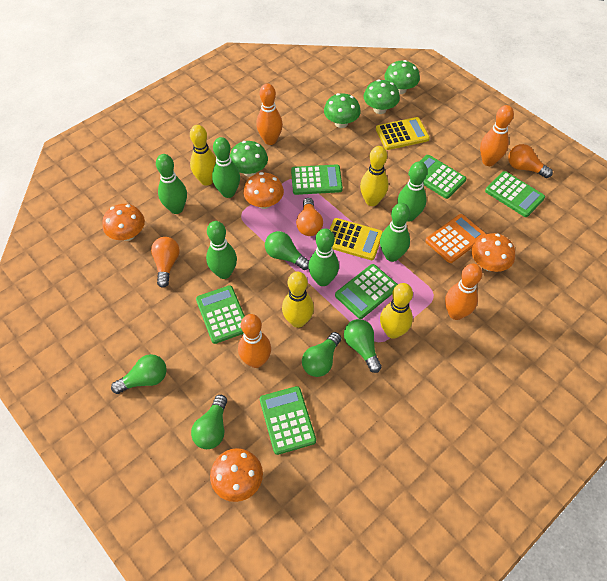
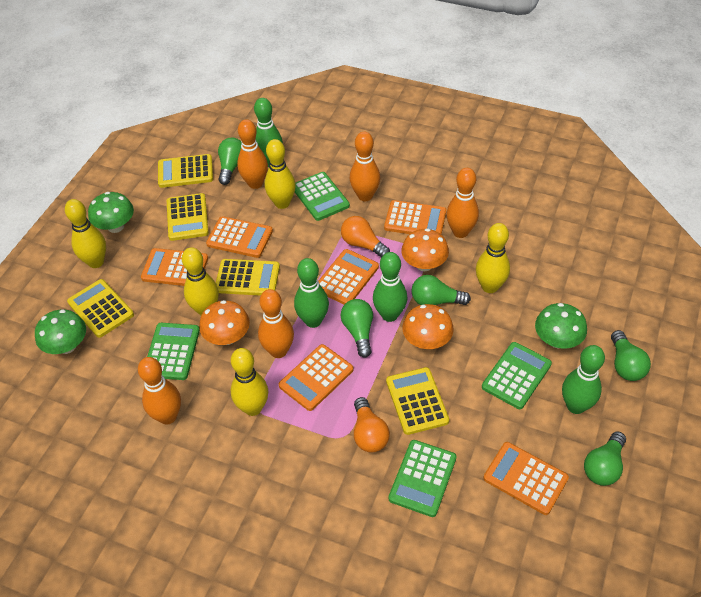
green bowling pin: [156,154,187,214] [206,221,237,279] [212,137,240,198] [308,228,339,286] [380,203,410,262] [397,161,428,221] = 6 -> [254,98,283,167] [294,258,329,328] [373,252,408,322] [562,345,605,414] = 4
green calculator: [196,285,245,344] [260,386,316,455] [291,164,343,195] [335,264,398,319] [408,155,466,199] [485,171,545,217] = 6 -> [147,323,200,380] [295,172,350,221] [389,440,457,517] [482,342,552,409] = 4
green mushroom: [230,141,268,177] [324,93,361,128] [364,80,400,114] [384,60,420,94] = 4 -> [35,309,86,354] [88,192,134,233] [535,303,587,348] = 3
orange bowling pin: [238,314,271,368] [256,83,283,145] [445,264,482,320] [480,105,514,166] = 4 -> [138,357,181,425] [237,119,268,189] [258,289,294,358] [350,132,380,201] [446,168,479,238] = 5
orange calculator: [425,214,486,263] = 1 -> [141,248,208,286] [206,216,273,258] [279,344,354,411] [318,249,379,305] [384,200,446,234] [483,442,569,515] = 6
orange light bulb: [151,237,180,288] [296,198,323,236] [508,144,553,178] = 3 -> [341,216,390,258] [354,397,390,452] = 2
orange mushroom: [102,204,145,241] [210,448,263,502] [243,172,284,209] [472,233,515,272] = 4 -> [199,300,250,345] [401,228,449,271] [402,304,454,349] = 3
yellow bowling pin: [190,125,216,186] [282,272,314,328] [360,146,389,206] [380,283,413,339] = 4 -> [65,199,106,268] [182,247,219,316] [231,348,268,416] [265,139,296,209] [476,223,510,293] = 5
yellow calculator: [329,218,383,260] [376,117,430,150] = 2 -> [67,279,134,338] [158,154,213,188] [167,193,209,241] [216,259,280,296] [386,367,449,435] = 5

